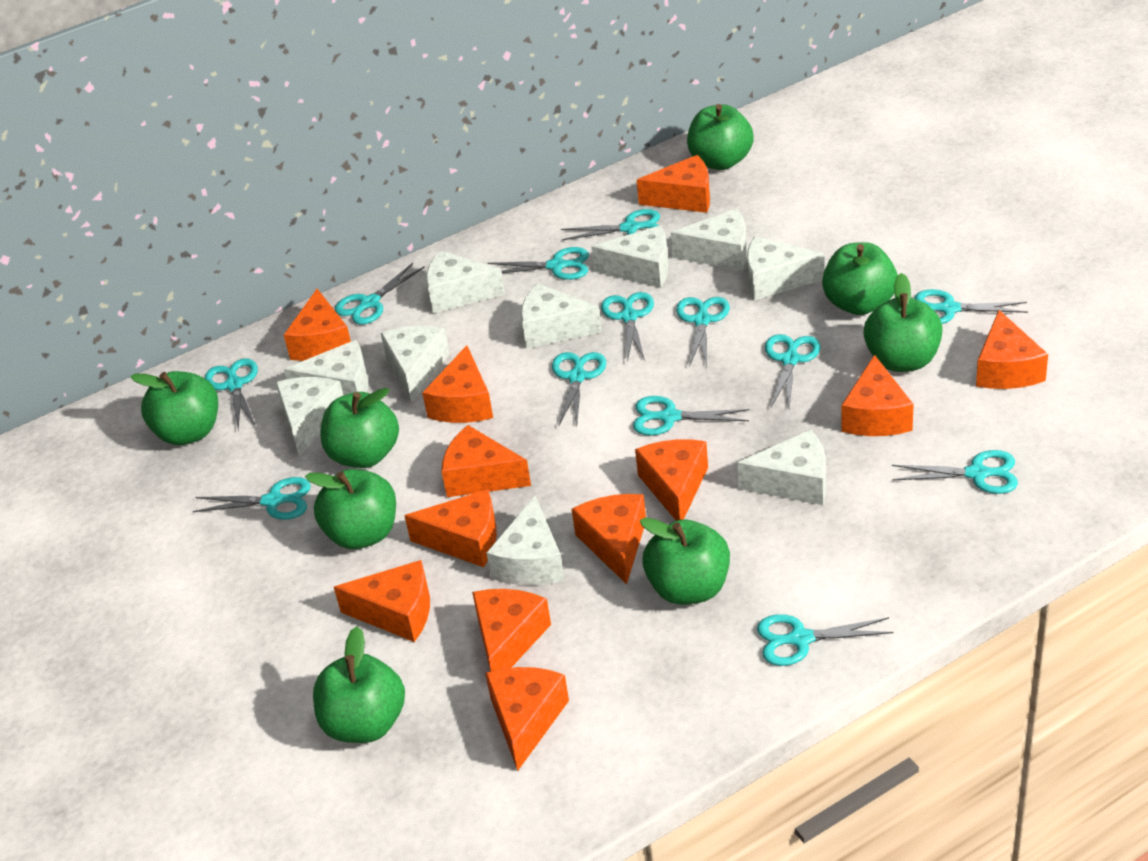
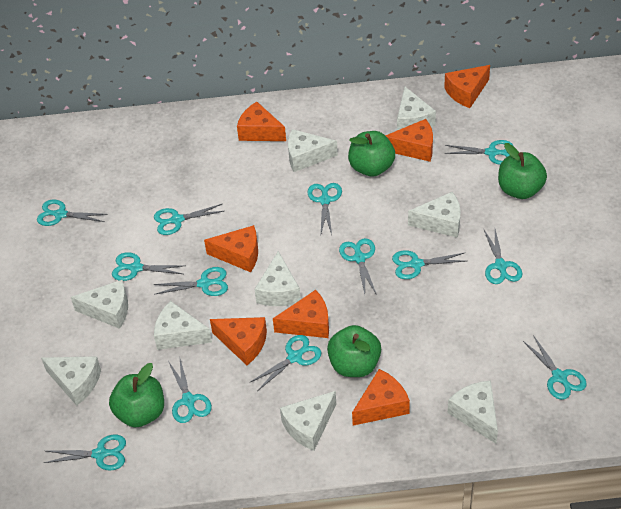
green apple: [131,371,218,445] [305,469,396,549] [313,626,405,743] [320,388,399,468] [640,518,730,605] [687,104,754,170] [822,242,898,315] [864,273,943,372] = 8 -> [109,363,164,427] [327,325,381,377] [348,131,395,177] [498,143,547,199] = 4
orange cheese: [284,289,351,361] [334,560,430,642] [404,489,497,567] [422,345,493,423] [442,425,531,497] [472,589,551,671] [485,667,569,771] [572,494,646,584] [635,439,708,521] [637,155,710,213] [841,355,914,436] [976,310,1048,389] = 12 -> [204,225,258,272] [210,317,267,365] [237,102,286,141] [273,290,329,338] [352,369,410,426] [385,119,433,162] [444,65,490,108] = 7
white cheese: [275,377,344,456] [284,340,368,395] [381,326,450,402] [426,251,505,313] [487,496,565,585] [521,283,602,349] [591,225,668,288] [670,209,747,271] [737,430,826,505] [747,236,825,300] = 10 -> [41,356,101,406] [71,280,128,329] [154,301,212,350] [255,251,301,306] [280,391,336,451] [288,129,338,172] [397,87,436,130] [408,192,461,238] [448,381,498,444] = 9

